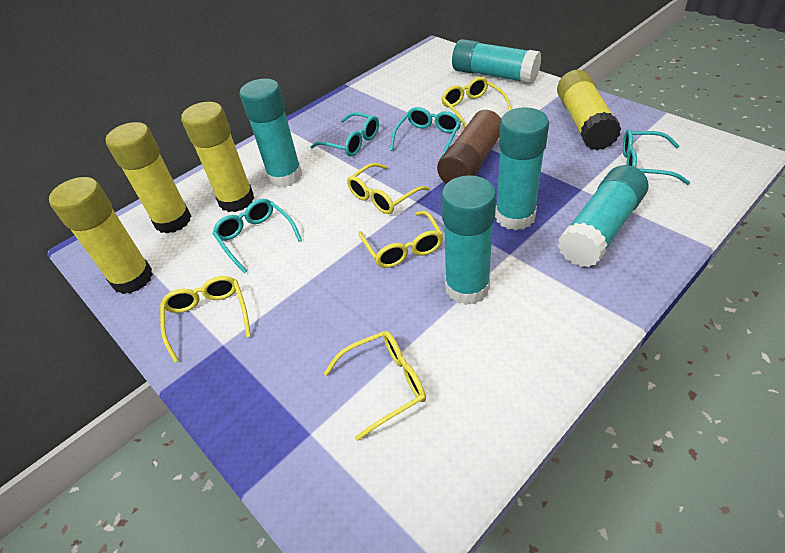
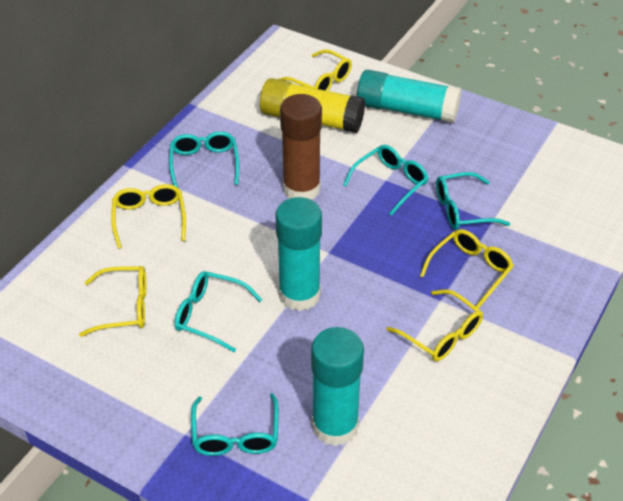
turquoise glasses: [212,199,302,273] [310,112,379,157] [390,107,461,159] [623,129,690,185] = 4 -> [169,131,239,188] [175,271,262,352] [191,393,279,456] [343,145,428,216] [436,172,510,230] = 5
turquoise glue stick: [240,79,302,187] [441,175,496,305] [452,39,541,84] [495,107,549,230] [558,165,648,268] = 5 -> [276,197,322,311] [311,327,364,446] [357,70,461,123] = 3
yellow glue stick: [49,177,153,294] [106,122,191,234] [181,102,254,212] [557,70,621,150] = 4 -> [260,78,365,133] = 1

